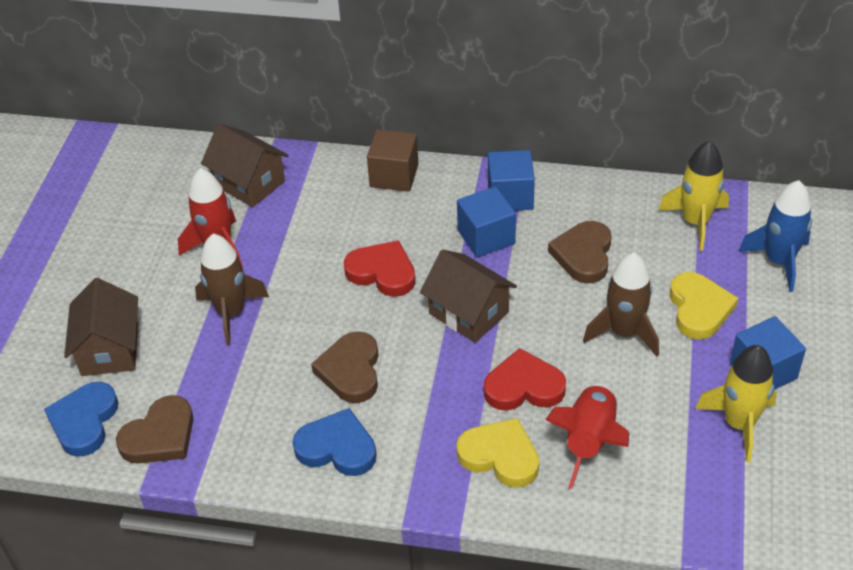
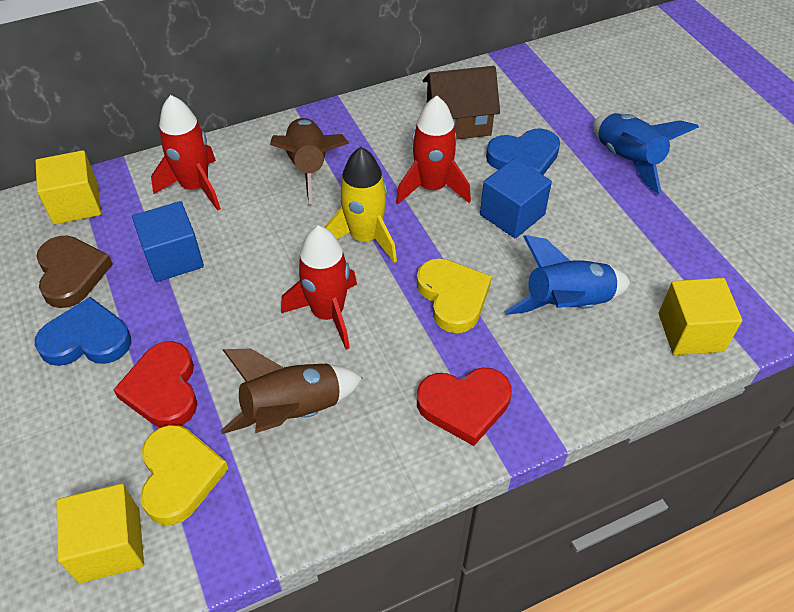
blue cube: [457,186,516,258] [488,150,535,211] [730,316,806,390] = 3 -> [132,201,204,282] [480,158,552,238] = 2
blue rocket: [738,180,812,292] = 1 -> [505,235,631,315] [593,113,699,194] = 2
brown cube: [367,129,418,192] = 1 -> none = 0
brown heart: [116,395,193,464] [311,331,378,403] [548,221,612,283] = 3 -> [36,235,113,308] = 1
brown house: [64,278,138,376] [201,124,289,207] [420,249,517,343] = 3 -> [423,66,500,139] = 1
red rocket: [178,168,243,268] [545,382,629,489] = 2 -> [151,95,221,211] [281,225,357,350] [396,96,471,204] = 3
yellow cube: none = 0 -> [36,150,101,225] [56,484,144,583] [659,278,742,355] = 3
yellow rocket: [659,141,729,251] [695,345,777,462] = 2 -> [325,147,397,263] = 1

